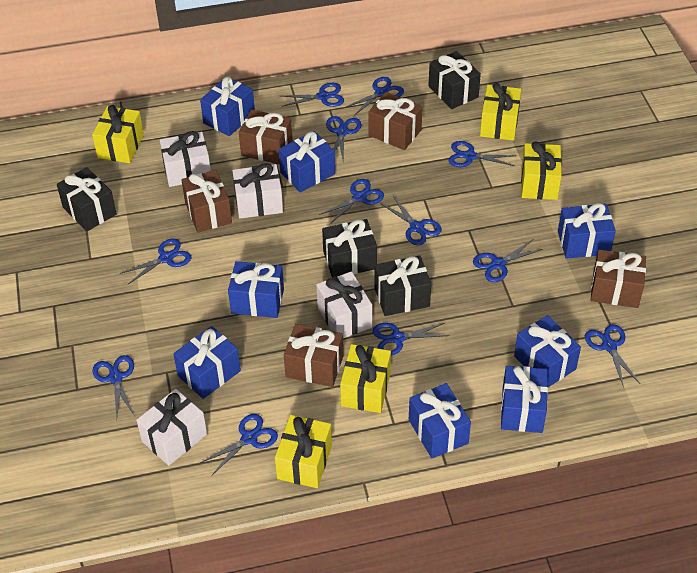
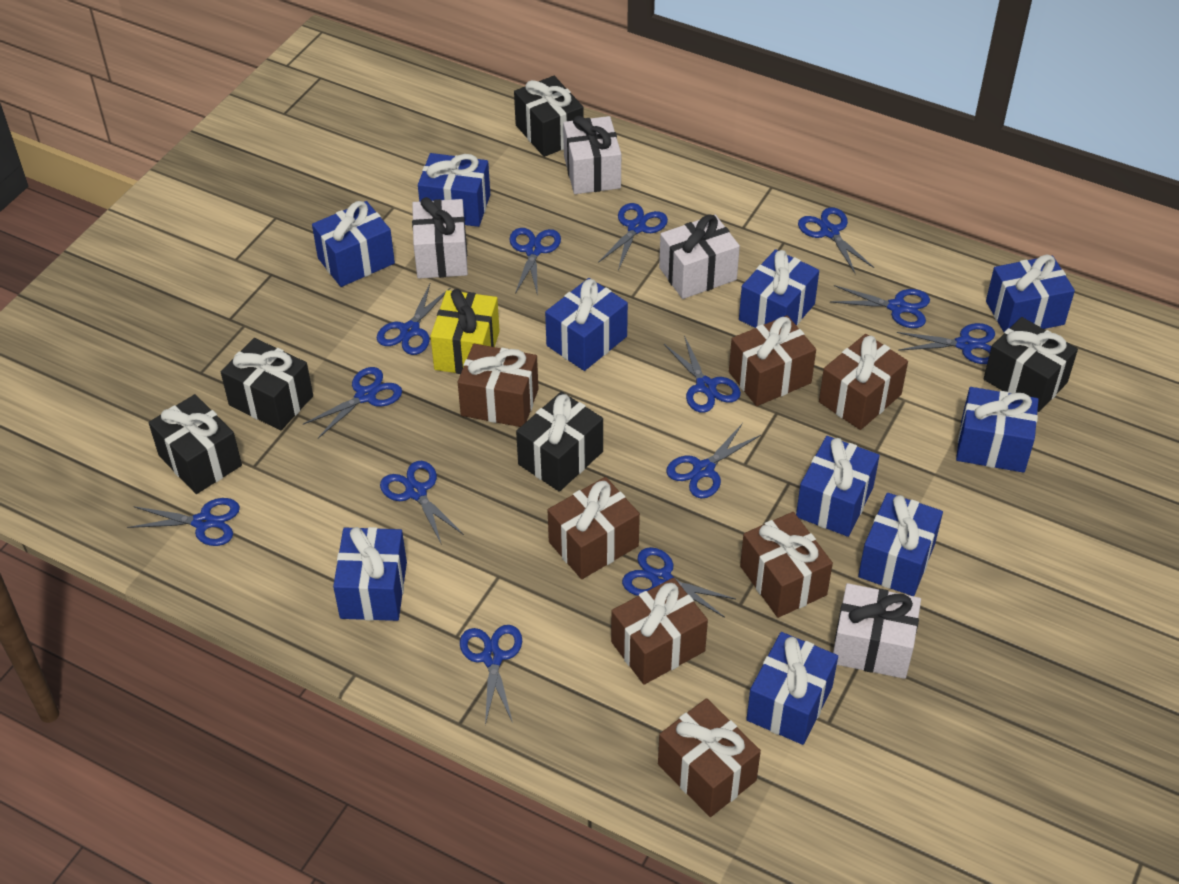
black gift: [57,167,117,232] [322,219,377,277] [375,255,431,316] [428,51,481,109] = 4 -> [149,394,242,494] [221,338,313,430] [514,76,584,157] [516,392,603,492] [984,317,1078,412] = 5
blue gift: [173,326,241,399] [200,77,255,136] [228,261,284,318] [279,131,335,193] [409,383,471,458] [501,366,548,433] [514,315,581,387] [558,203,616,259] = 8 -> [312,201,395,287] [333,527,407,621] [418,153,490,227] [545,278,628,371] [739,249,819,328] [746,632,838,745] [796,436,880,537] [858,493,943,596] [956,387,1039,473] [986,255,1075,332] = 10
blue scissors: [93,355,135,418] [119,239,191,285] [200,414,278,475] [281,83,344,107] [319,179,384,224] [326,116,362,164] [344,77,404,116] [372,323,450,356] [381,196,442,245] [449,141,516,167] [473,240,543,282] [585,324,640,387] = 12 -> [127,498,240,546] [303,367,402,438] [377,284,450,355] [380,461,464,545] [460,625,522,725] [509,228,561,296] [598,203,668,270] [622,547,736,618] [664,336,741,413] [666,423,761,498] [798,207,874,274] [830,285,930,328] [897,323,995,364] = 13
brown gift: [181,170,232,233] [239,109,293,165] [284,324,343,387] [368,92,423,150] [591,250,646,308] = 5 -> [458,344,538,427] [548,477,640,579] [611,578,708,685] [658,698,761,817] [729,315,816,406] [740,512,833,618] [819,334,908,430] = 7
yellow gift: [92,105,144,163] [275,415,332,488] [340,344,391,413] [480,83,521,141] [521,141,562,200] = 5 -> [431,289,500,374] = 1

